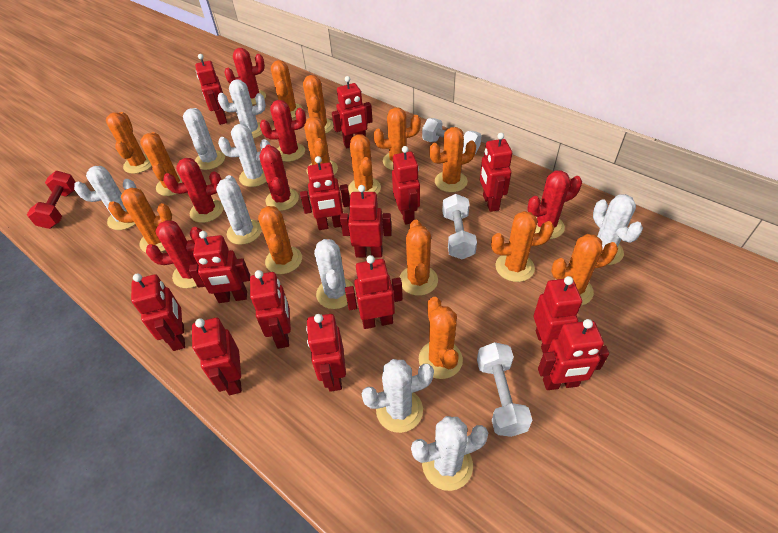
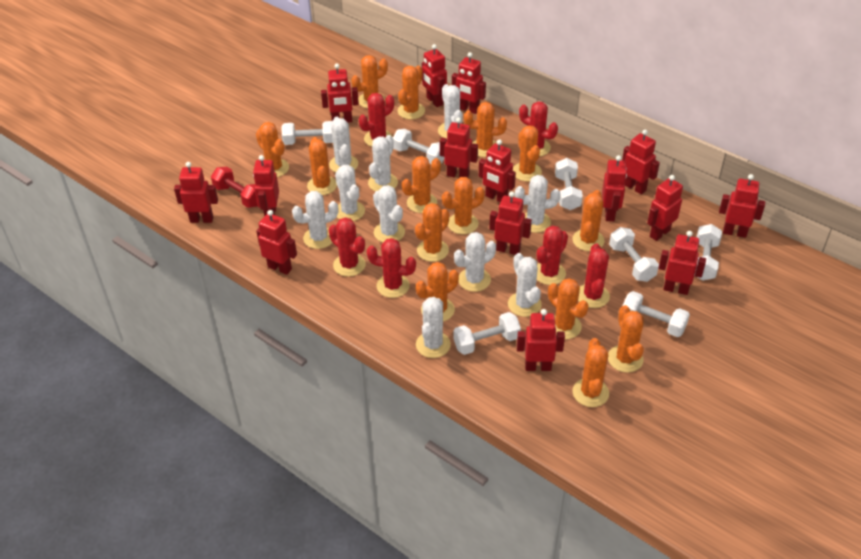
red robot: [131,273,185,351] [189,231,250,303] [192,318,242,395] [195,54,227,125] [250,270,291,349] [300,156,350,230] [306,314,346,392] [332,76,373,148] [340,185,392,258] [345,255,403,329] [392,146,420,225] [480,133,512,212] [534,276,582,353] [538,319,609,390] = 14 -> [174,162,218,223] [253,155,279,216] [256,210,297,275] [321,63,359,122] [422,44,447,107] [440,117,478,178] [452,52,486,114] [479,139,516,202] [489,191,532,255] [517,309,565,371] [602,155,627,222] [622,130,660,195] [647,175,683,241] [659,231,706,295] [719,174,765,238] = 15
white cactus: [74,166,136,230] [183,108,225,170] [216,175,262,245] [218,80,266,139] [218,124,270,187] [314,239,355,309] [361,359,434,433] [411,416,488,491] [593,194,643,265] = 9 -> [292,191,338,249] [329,117,358,173] [335,165,365,221] [368,135,398,192] [373,185,405,242] [416,297,451,358] [438,84,463,138] [454,232,496,292] [508,253,542,317] [515,175,561,233] = 10
white dumbbell: [422,118,482,154] [442,194,477,259] [477,342,532,437] = 3 -> [282,121,333,145] [393,129,445,165] [453,312,521,355] [555,158,583,210] [609,227,659,282] [623,291,690,337] [695,224,722,280] = 7

